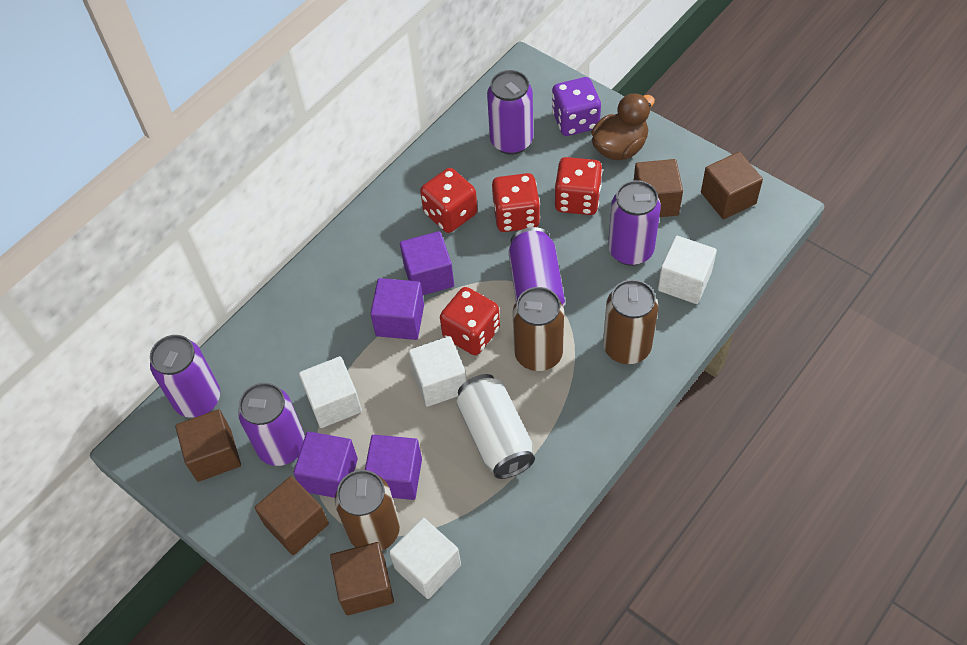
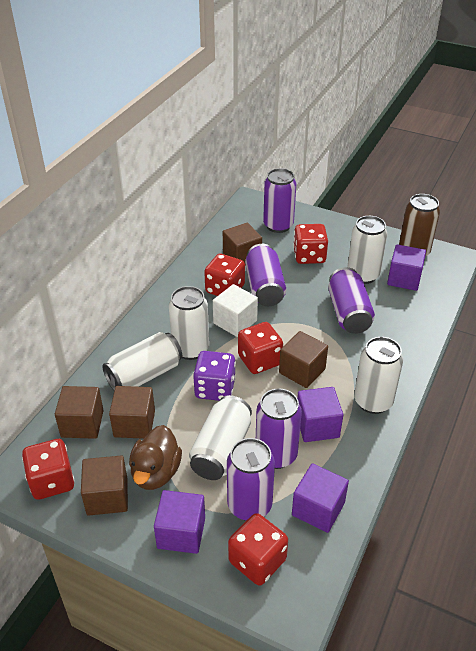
brown can: [335,470,400,551] [513,287,564,371] [603,279,658,364] = 3 -> [399,194,440,257] = 1
red dice: [420,168,477,233] [440,287,500,355] [492,173,540,232] [555,157,603,215] = 4 -> [22,439,75,500] [204,254,245,296] [228,513,288,586] [238,322,283,374] [293,224,328,264] = 5
white can: [456,374,535,479] = 1 -> [102,332,182,391] [169,286,209,360] [189,395,252,480] [347,216,387,284] [354,337,403,414] = 5
white cube: [299,356,362,428] [389,518,461,599] [409,336,467,407] [658,236,717,304] = 4 -> [213,284,258,337] = 1

